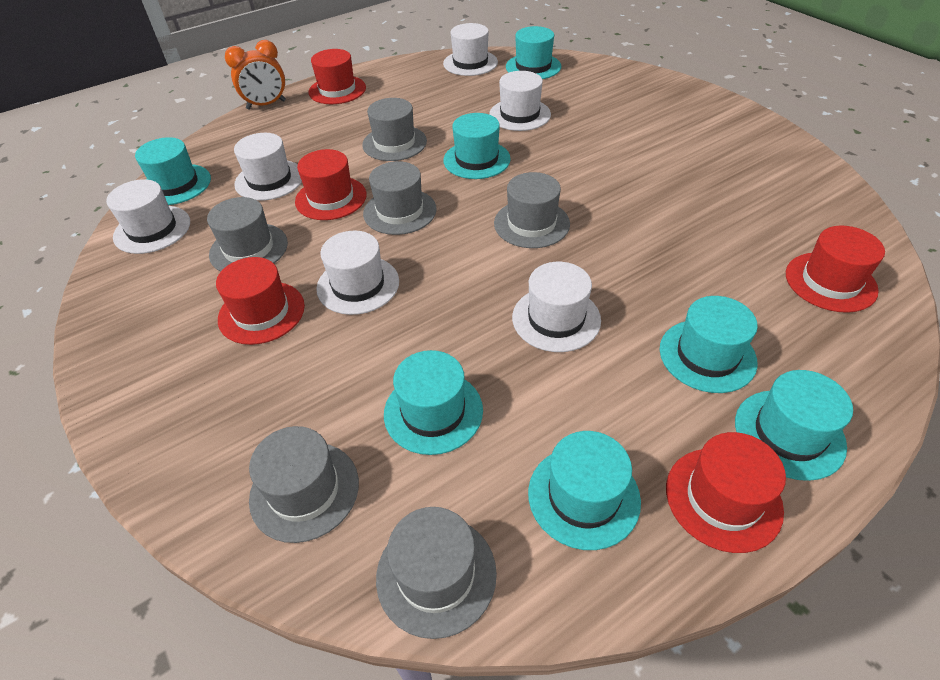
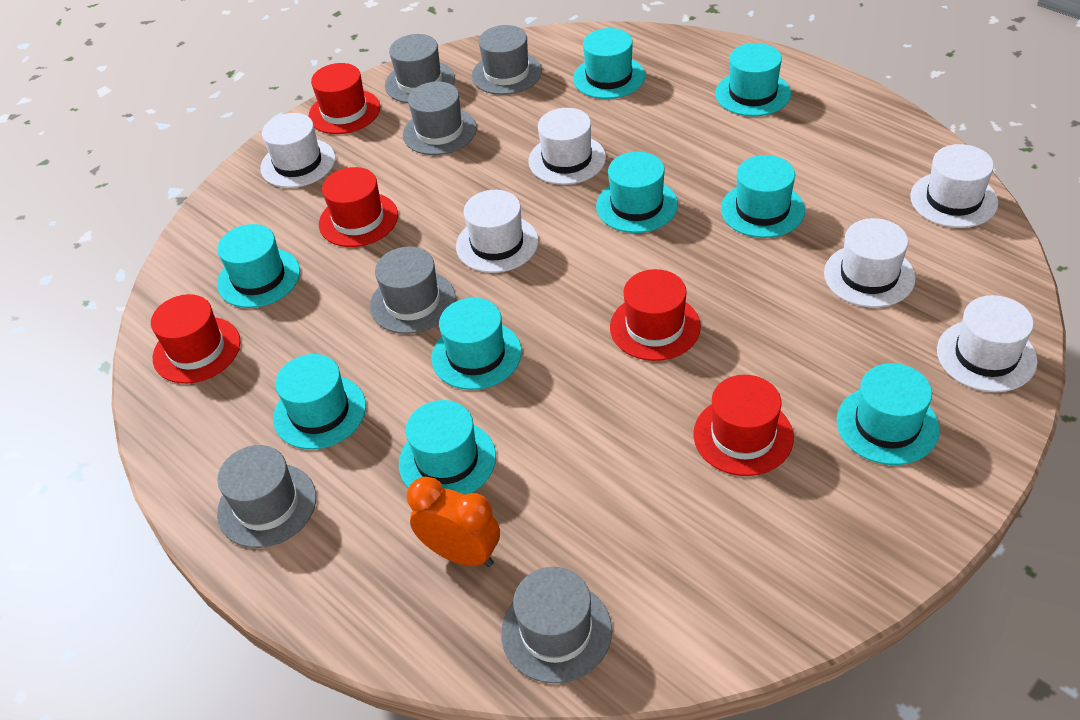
turquoise hat: [135,137,211,205] [384,350,483,455] [443,113,511,179] [506,26,561,79] [528,431,641,550] [660,296,758,393] [735,370,853,481] = 7 -> [217,224,300,308] [273,354,366,449] [399,400,496,495] [431,298,522,390] [573,28,645,99] [596,152,678,233] [715,43,791,116] [721,155,805,238] [836,363,940,465] = 9

